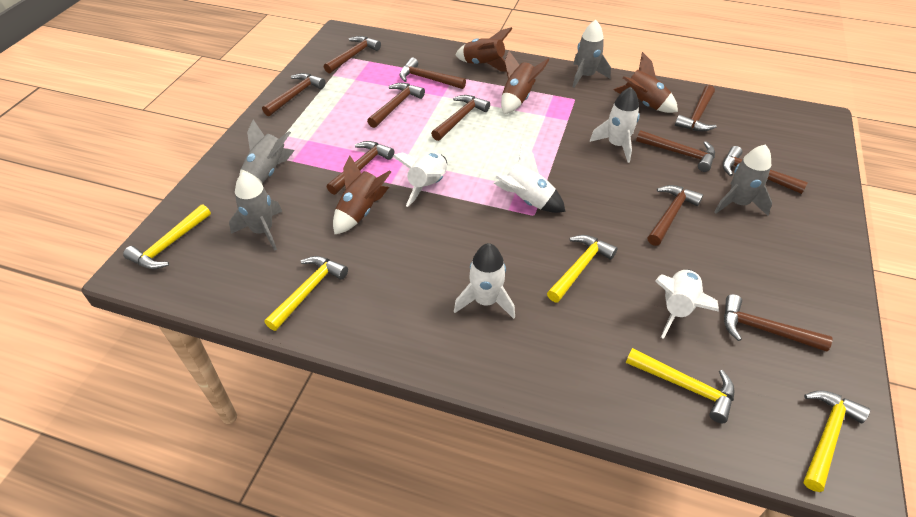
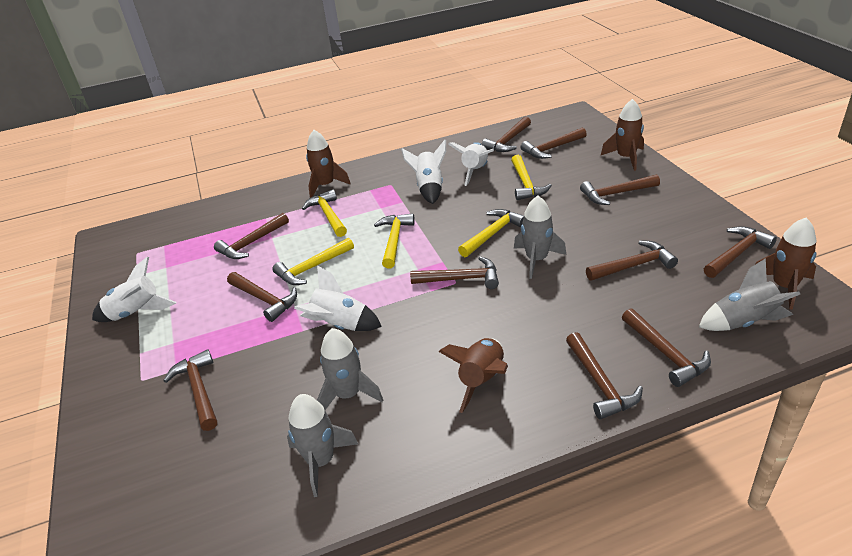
white rocket: [393,152,447,207] [454,243,515,319] [493,143,565,213] [590,87,640,163] [655,269,719,339] = 5 -> [92,256,176,322] [294,265,382,331] [401,140,446,204] [448,142,494,186] = 4

